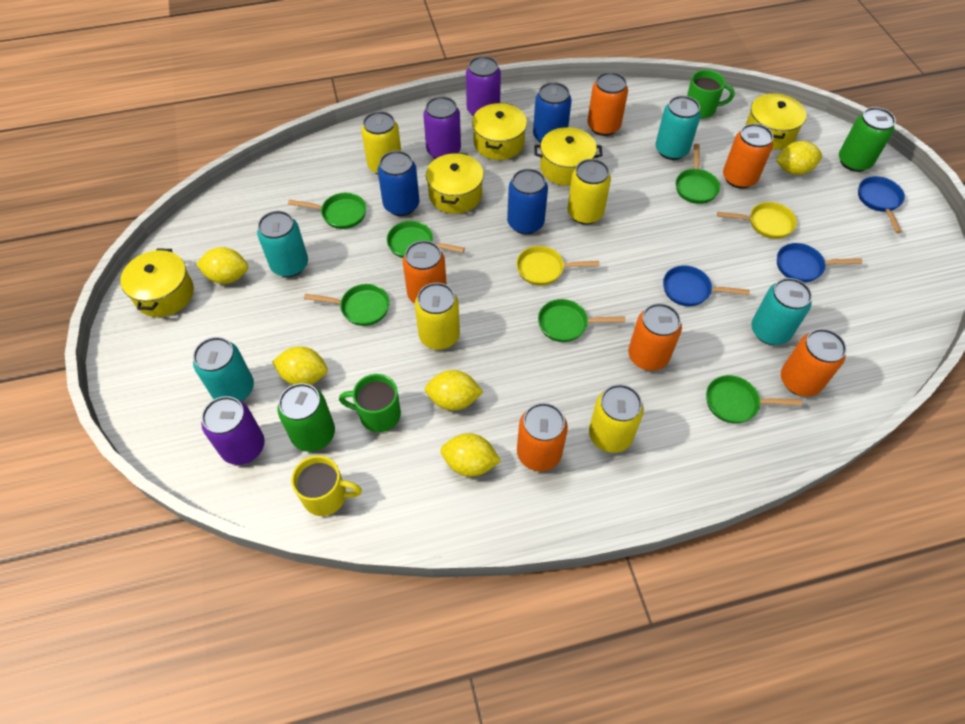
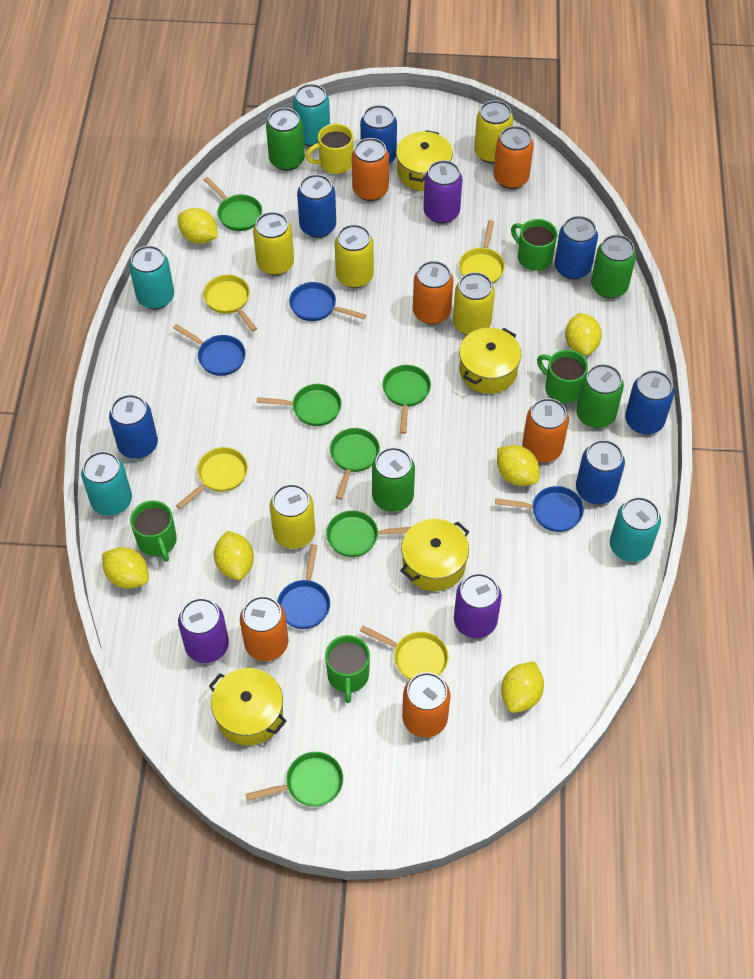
blue can: [378,151,420,216] [507,169,548,234] [533,82,572,143] = 3 -> [109,394,158,459] [297,174,336,238] [360,105,397,164] [554,216,598,280] [576,440,625,504] [625,370,674,434] = 6
blue pan: [663,265,750,306] [777,243,862,282] [858,176,905,233] = 3 -> [173,324,246,376] [277,544,330,629] [289,282,366,321] [495,486,584,532] = 4
green can: [277,383,335,452] [839,107,896,172] = 2 -> [266,108,305,171] [372,447,415,512] [576,364,624,428] [591,235,636,298] = 4
green mug: [339,374,401,432] [687,70,735,119] = 2 -> [130,500,177,562] [325,635,370,703] [511,219,557,271] [537,350,588,404] = 4
yellow can: [361,111,401,175] [415,283,460,350] [567,159,611,225] [589,384,644,453] = 4 -> [253,212,294,276] [270,484,315,549] [335,224,374,288] [453,272,495,335] [474,100,513,163] = 5
yellow lemon: [196,247,248,284] [272,346,328,385] [425,370,483,411] [440,433,501,477] [776,141,822,175] = 5 -> [102,547,149,589] [178,208,218,244] [214,531,254,580] [497,445,540,486] [501,661,544,713] [565,313,602,356] = 6
yellow pan: [516,246,599,286] [717,202,797,239] = 2 -> [176,447,248,509] [203,275,257,332] [360,625,448,680] [459,220,505,284] = 4
yellow pot: [120,249,194,317] [426,152,484,214] [472,103,527,160] [534,127,602,186] [745,93,806,150] = 5 -> [209,668,287,745] [396,130,453,191] [400,519,469,591] [459,328,521,394] = 4

